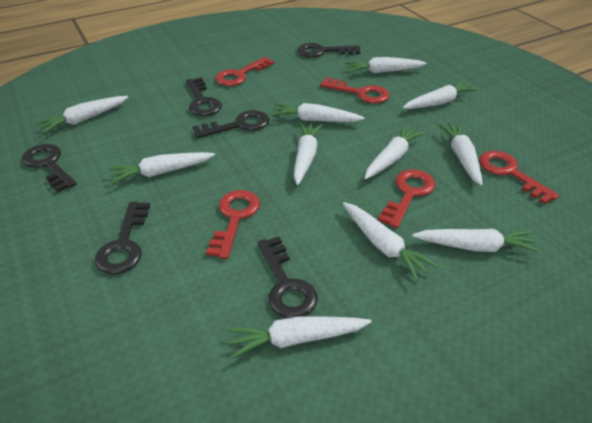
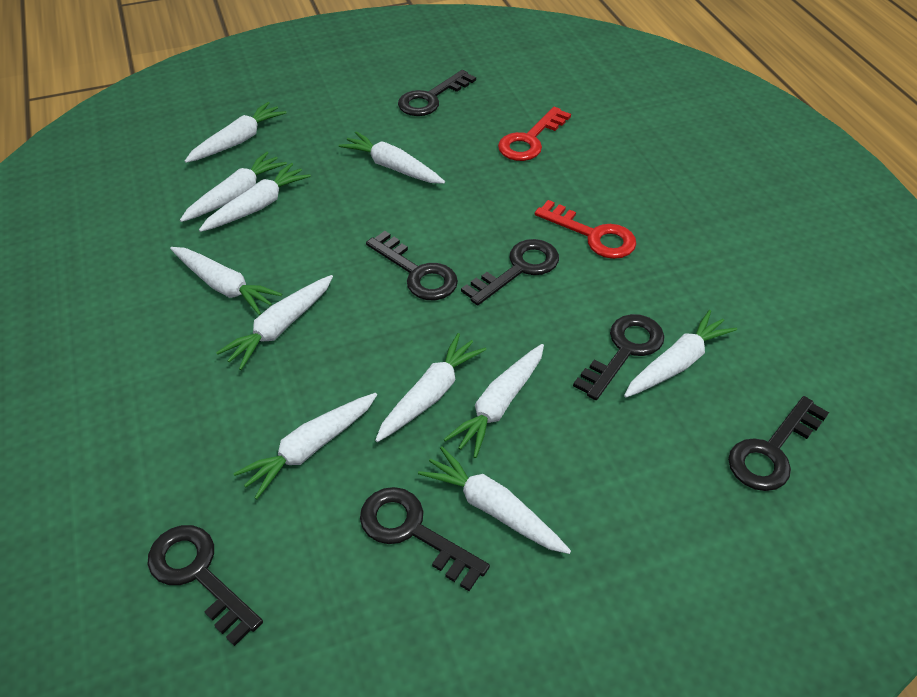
black key: [22,144,77,193] [95,202,150,274] [186,77,222,116] [193,110,269,138] [257,236,318,318] [297,43,360,58] = 6 -> [148,525,263,646] [360,487,490,591] [366,231,458,300] [398,70,476,116] [461,239,559,306] [573,314,664,400] [728,396,829,491] = 7
red key: [206,190,260,259] [215,57,274,86] [320,77,390,103] [378,169,435,228] [479,151,559,204] = 5 -> [498,107,571,161] [535,200,637,259] = 2

